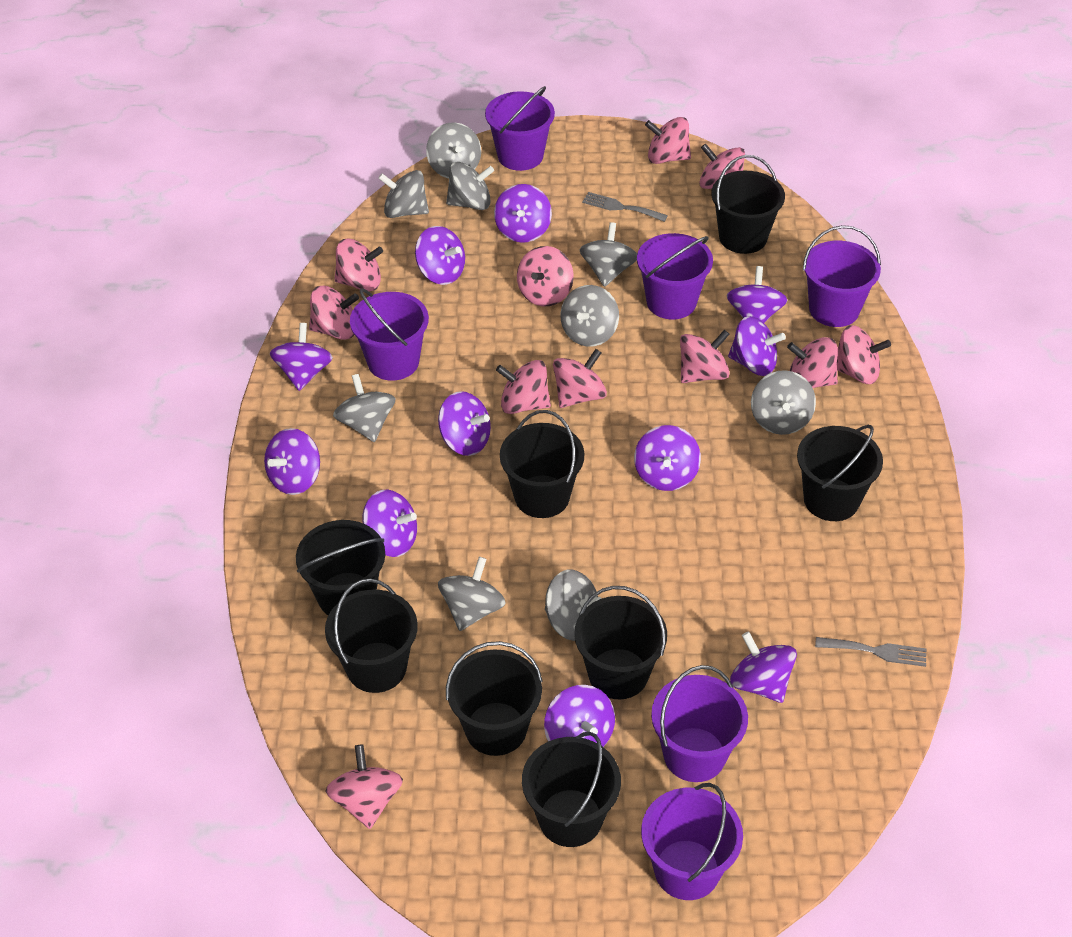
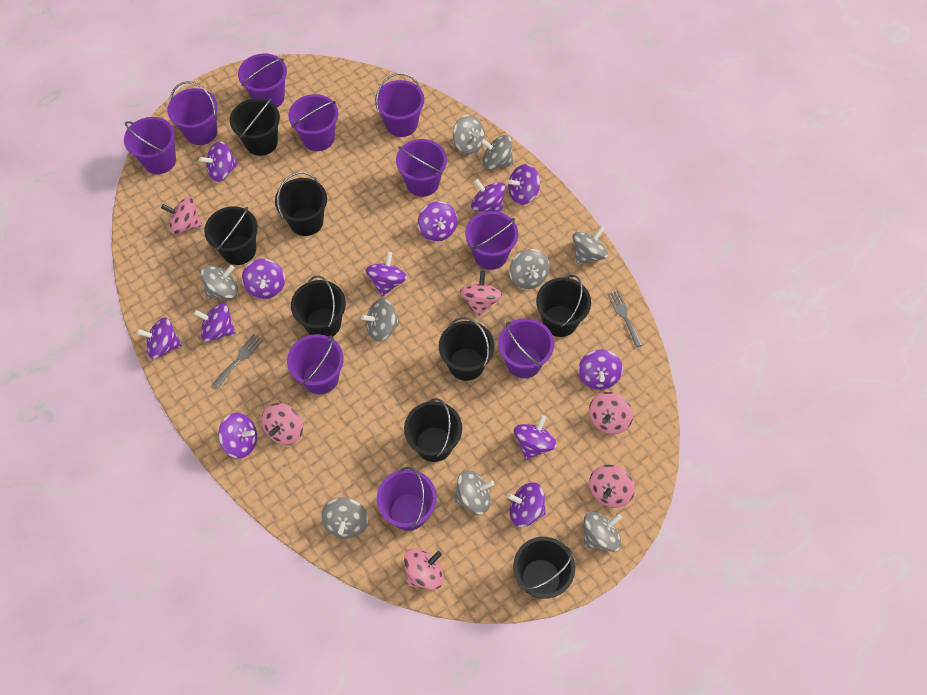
pink spinning top: [309,286,359,340] [325,744,403,829] [334,239,383,291] [496,360,551,414] [517,246,574,307] [553,349,607,408] [645,117,691,164] [680,330,730,383] [699,143,745,189] [787,337,838,388] [837,325,891,384] = 11 -> [161,197,203,234] [262,403,303,445] [404,548,444,590] [460,271,502,317] [589,392,633,434] [589,465,635,508] = 6
purple bucket: [350,288,429,381] [485,86,555,171] [637,233,713,319] [641,783,743,900] [651,665,748,782] [803,225,881,327] = 6 -> [124,117,176,174] [167,81,218,145] [238,54,287,107] [287,334,344,394] [288,94,338,151] [375,73,424,137] [377,467,437,531] [396,139,447,197] [465,211,518,270] [498,318,554,378] = 10
purple spinning top: [264,428,320,495] [270,323,333,391] [362,490,417,557] [415,226,465,285] [438,391,491,456] [494,184,552,243] [544,685,615,747] [634,425,701,491] [726,266,788,323] [728,316,786,376] [730,632,797,703] = 11 -> [136,317,182,359] [194,303,236,342] [199,142,238,182] [218,413,257,458] [242,259,285,299] [365,252,407,297] [418,201,458,242] [471,178,505,213] [507,482,546,527] [508,164,540,205] [514,415,557,460] [578,349,623,390] = 12

